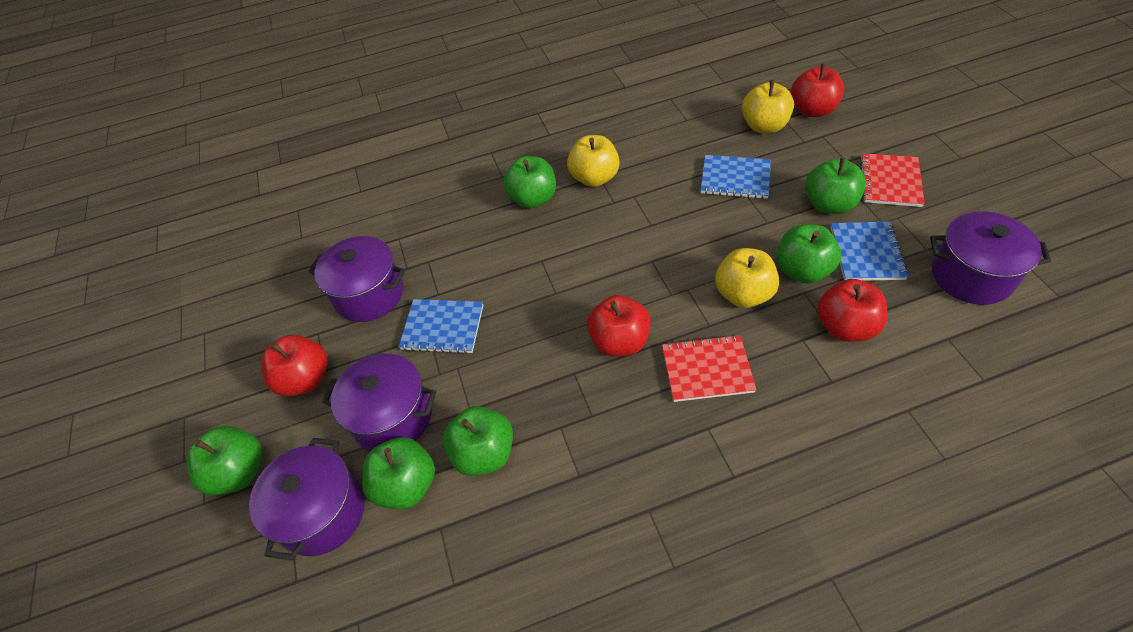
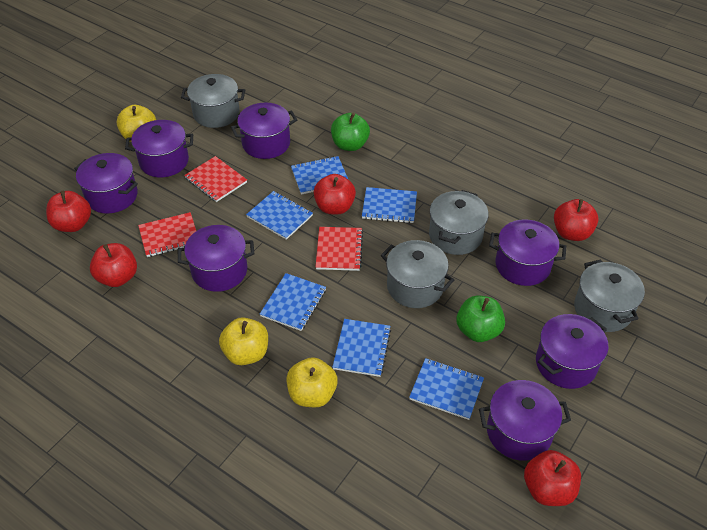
blue notebook: [399,299,483,354] [701,155,771,199] [831,222,908,281] = 3 -> [246,191,313,240] [260,273,326,331] [291,156,348,195] [332,319,391,377] [362,187,417,223] [409,358,484,420] = 6
green apple: [187,426,262,495] [362,437,435,509] [443,406,513,476] [503,156,556,208] [777,224,841,283] [805,157,866,214] = 6 -> [331,113,370,151] [456,296,505,342] = 2
grey pot: none = 0 -> [181,74,245,128] [381,240,454,308] [429,190,489,255] [574,260,645,332] = 4
purple pot: [249,438,365,561] [308,236,405,322] [322,353,436,451] [930,211,1051,305] = 4 -> [74,153,138,214] [125,120,193,177] [178,225,254,292] [231,103,297,159] [479,380,571,461] [489,219,567,286] [536,314,608,389] = 7
red apple: [261,335,328,396] [587,295,651,357] [791,64,844,117] [817,279,887,342] = 4 -> [46,191,91,232] [90,243,137,287] [314,174,356,215] [524,450,581,506] [554,199,599,241] = 5
red notebook: [662,334,757,402] [860,153,925,207] = 2 -> [138,212,196,257] [184,156,247,202] [315,227,363,271] = 3

